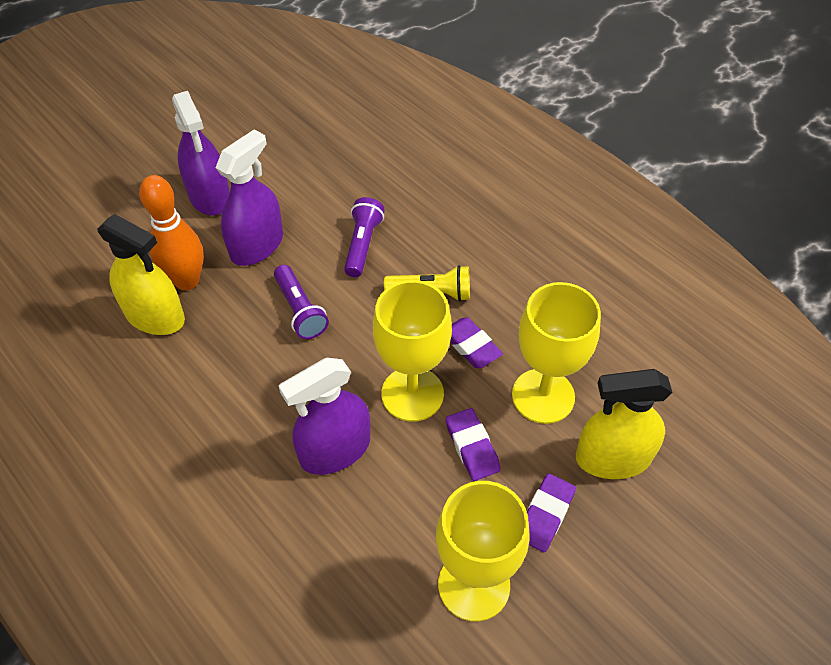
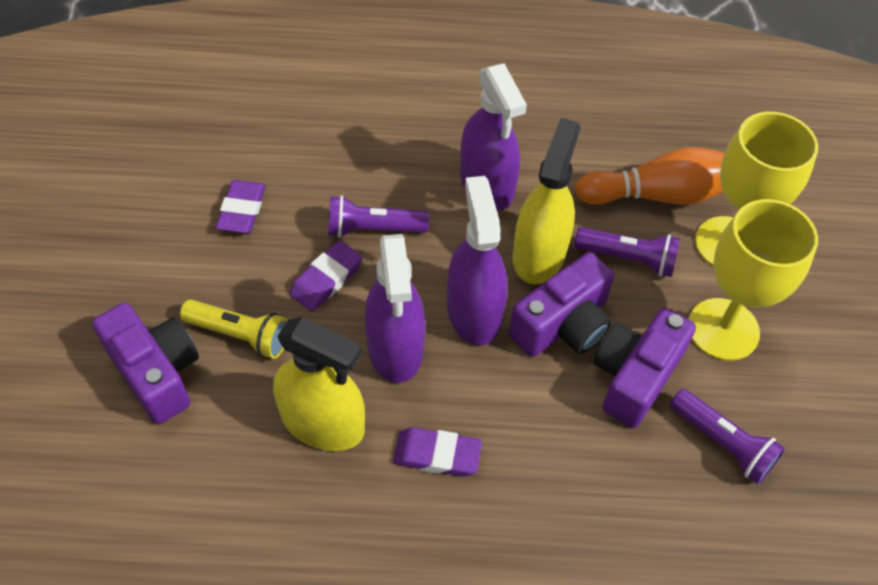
purple camera: none = 0 -> [92,303,199,424] [509,252,614,357] [593,308,696,428] = 3
purple flashlight: [274,265,329,339] [344,197,385,277] = 2 -> [328,195,429,238] [574,227,680,277] [670,389,785,484] = 3
yellow goblet: [373,280,452,422] [436,481,530,622] [512,282,601,424] = 3 -> [688,199,818,361] [695,112,818,267] = 2

